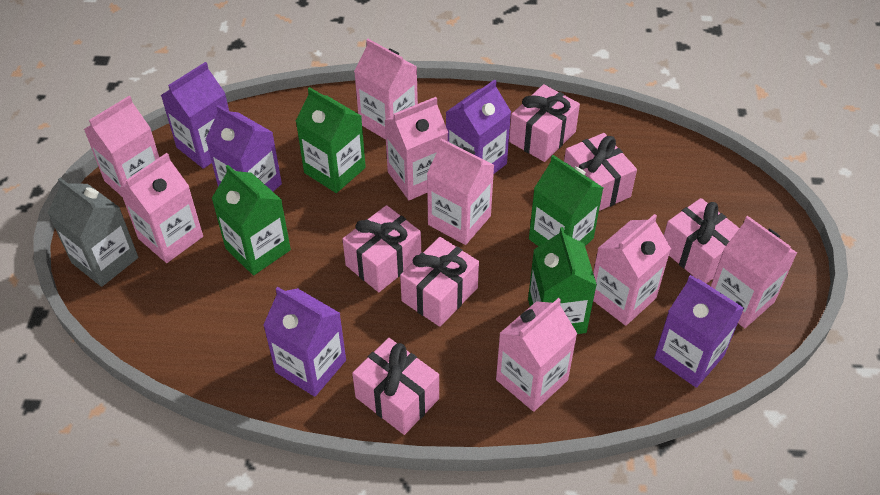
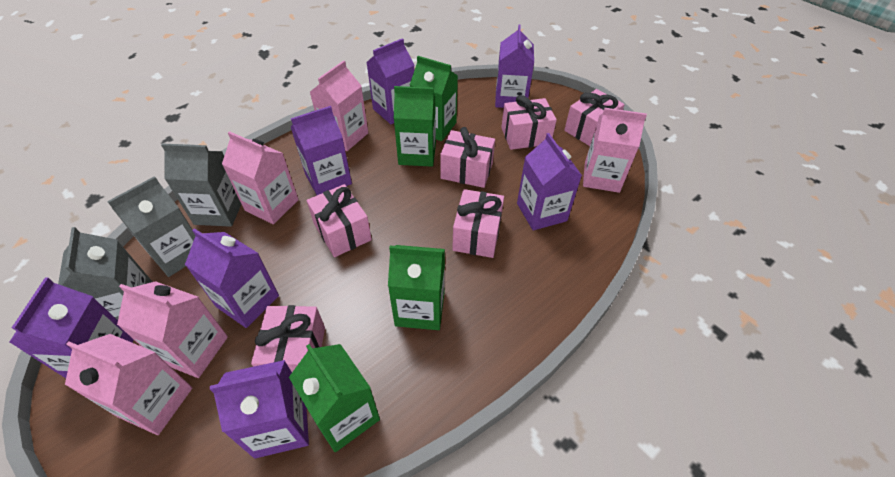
grey carton: [48,178,138,287] = 1 -> [58,227,153,320] [107,176,195,277] [161,143,241,227] = 3
pink carton: [84,96,160,196] [119,153,203,263] [354,39,418,140] [384,97,448,200] [427,138,494,245] [496,298,577,412] [593,214,671,326] [711,216,797,328] = 8 -> [65,334,192,435] [117,281,228,378] [222,131,299,224] [310,61,368,151] [583,108,647,193] = 5
purple carton: [161,62,229,169] [205,105,282,192] [263,287,346,397] [446,79,511,174] [654,275,744,388] = 5 -> [9,277,134,378] [185,228,279,328] [210,360,309,459] [291,106,352,195] [366,38,414,124] [495,24,534,108] [517,133,582,230] = 7

